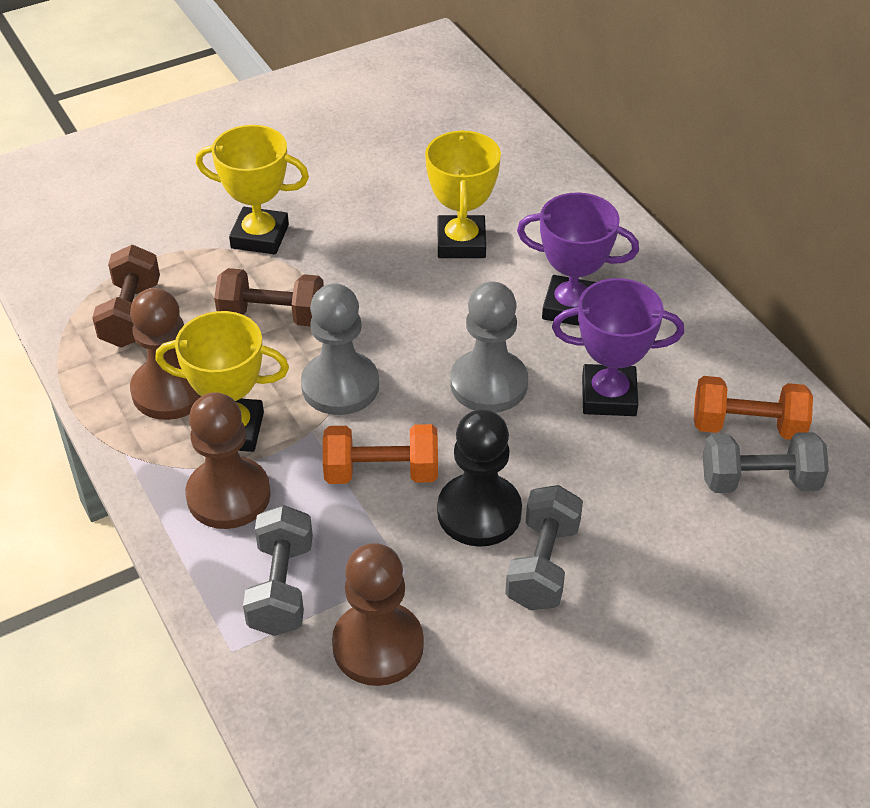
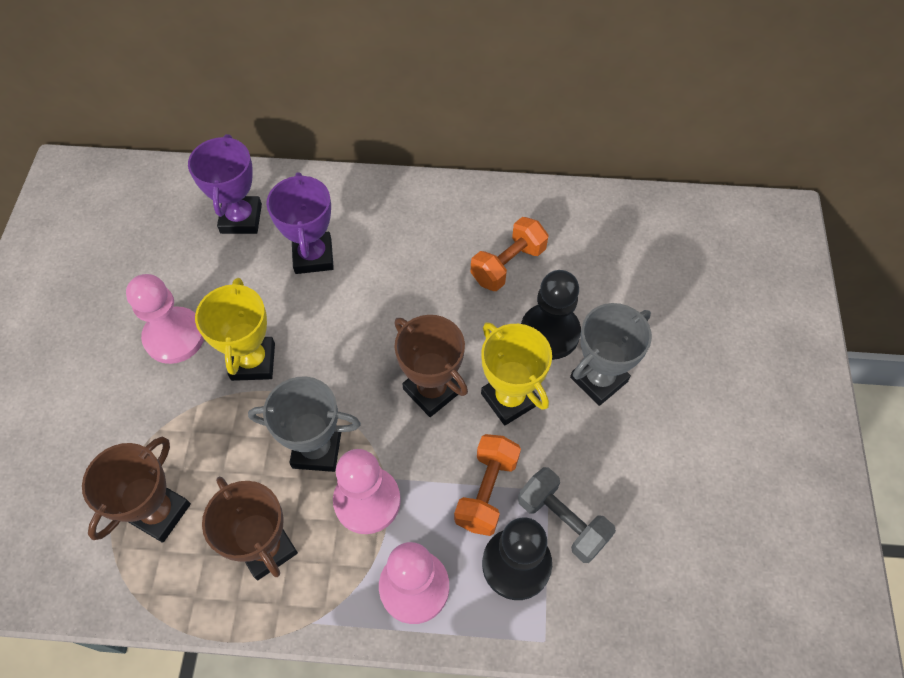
black pawn: [437,409,522,547] = 1 -> [482,518,552,600] [521,270,581,360] = 2
brown dumbbell: [92,245,160,347] [214,268,324,326] = 2 -> none = 0
brown pawn: [130,288,201,420] [185,392,271,529] [332,543,424,686] = 3 -> none = 0
brown trophy: none = 0 -> [82,437,191,543] [202,477,298,580] [394,315,468,417] = 3
grey dumbbell: [243,505,313,636] [505,485,583,610] [703,432,829,493] = 3 -> [518,467,616,563] = 1
grey pawn: [301,283,379,415] [450,282,528,413] = 2 -> none = 0
grey trophy: none = 0 -> [248,377,361,472] [570,303,652,406] = 2
pink pawn: none = 0 -> [126,274,204,364] [333,449,401,534] [379,542,449,624] = 3
yellow trophy: [155,311,289,452] [196,125,309,254] [425,130,501,258] = 3 -> [195,278,275,381] [481,322,552,426] = 2

